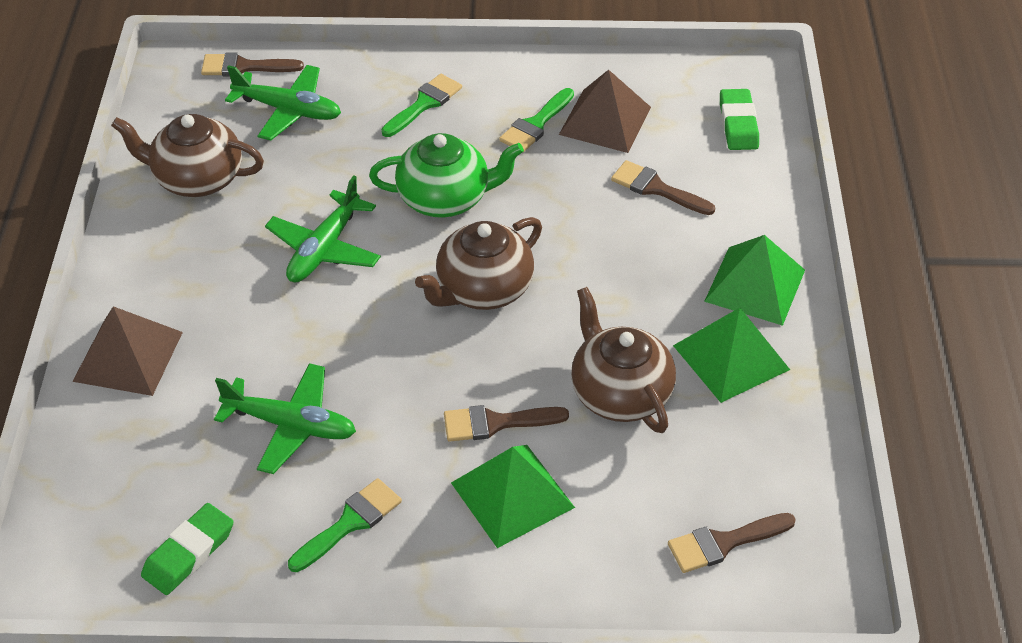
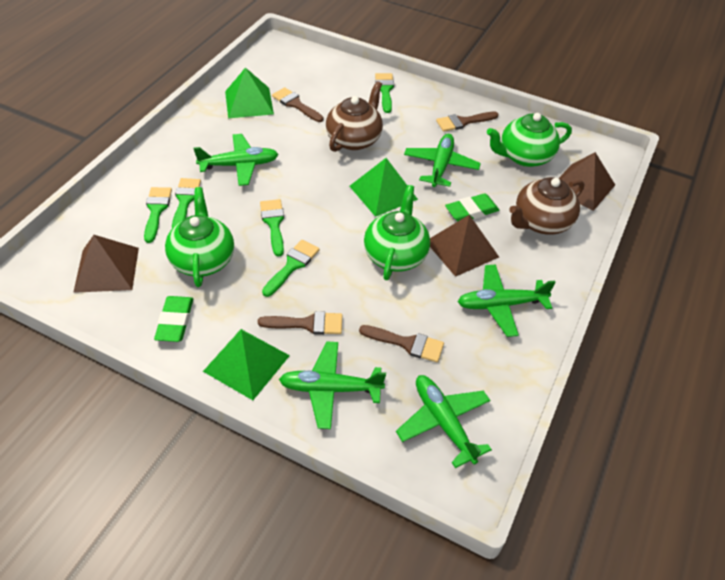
brown pyramid: [72,306,183,396] [559,70,651,153] = 2 -> [73,235,139,293] [430,215,499,277] [558,152,615,211] = 3
brown teapot: [111,114,264,197] [415,217,542,310] [571,287,676,433] = 3 -> [326,81,383,152] [509,177,584,234] = 2
green brush: [288,478,402,572] [381,74,462,137] [499,88,574,152] = 3 -> [144,187,172,243] [172,178,201,228] [260,199,284,256] [262,240,319,297] [375,73,394,113] = 5
green plane: [214,363,356,474] [225,65,341,141] [265,176,381,282] = 3 -> [194,134,278,186] [279,341,386,429] [396,375,492,468] [404,134,481,187] [458,264,556,337] = 5
green teapot: [369,133,524,218] = 1 -> [165,187,234,287] [364,185,430,280] [487,113,572,167] = 3

